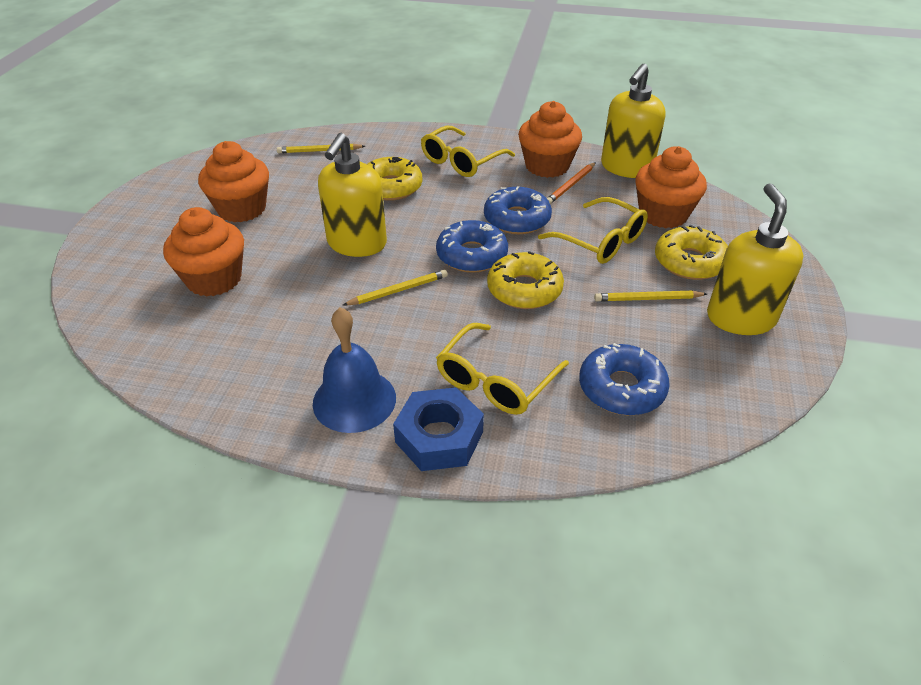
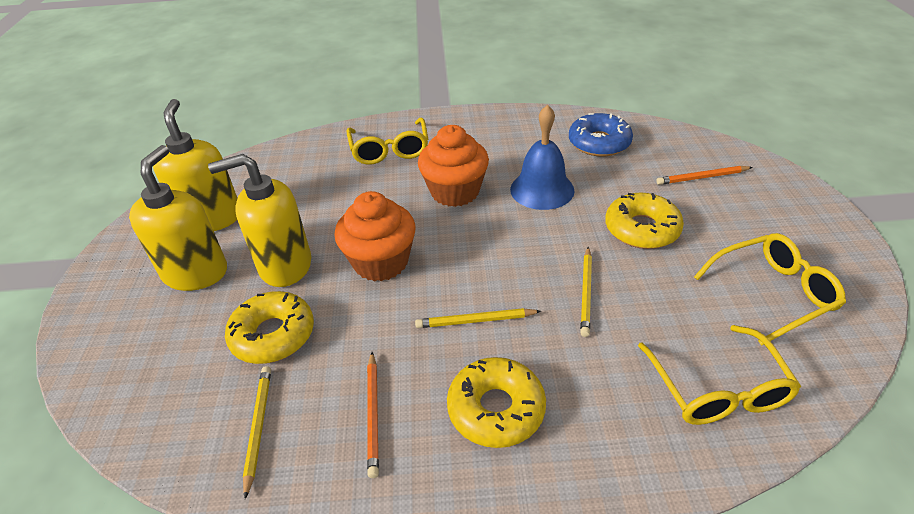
blue donut: [436,220,508,273] [484,186,552,234] [579,343,670,416] = 3 -> [569,113,633,157] = 1
blue nut: [393,387,484,471] = 1 -> none = 0
orange cupcake: [163,207,244,297] [198,141,269,222] [518,101,582,178] [635,146,707,228] = 4 -> [335,191,416,282] [418,125,489,207] = 2
orange pencil: [547,162,596,204] = 1 -> [367,352,379,478] [657,166,753,185] = 2

